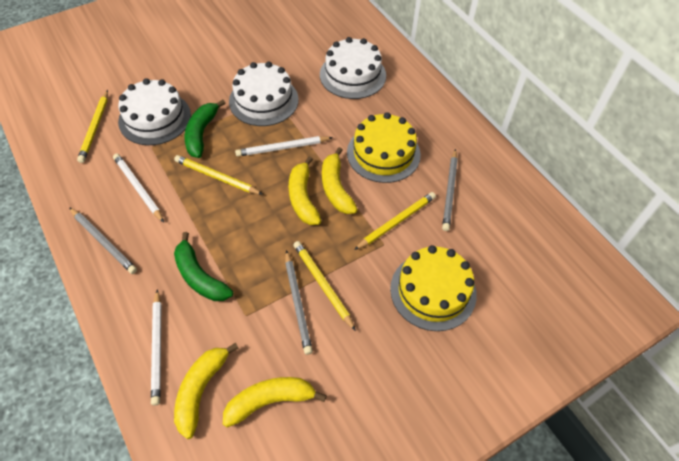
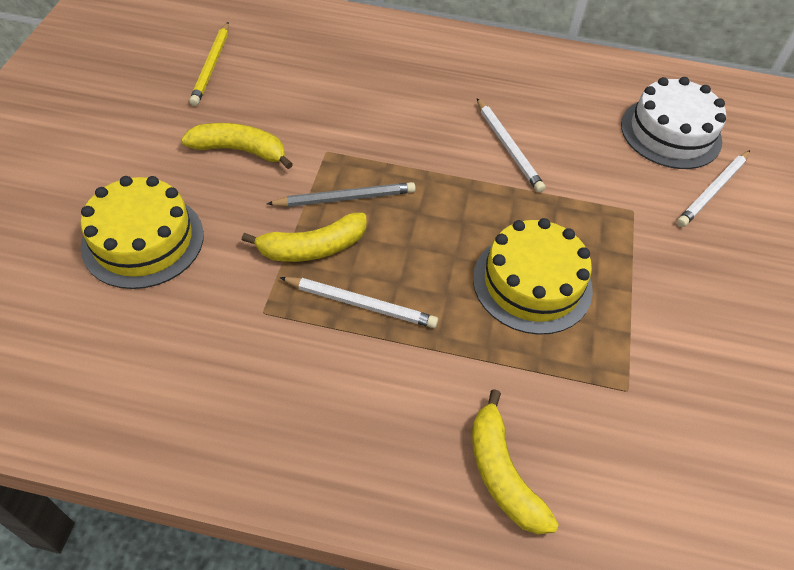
green banana: [174,232,233,301] [184,99,225,158] = 2 -> none = 0
grey pencil: [69,207,137,274] [285,250,313,355] [442,149,458,231] = 3 -> [267,182,416,207] = 1
white cake: [118,78,191,145] [229,62,299,126] [320,37,386,99] = 3 -> [621,77,726,169] = 1
yellow banana: [174,343,239,439] [223,377,327,427] [289,156,321,225] [322,147,358,214] = 4 -> [181,123,293,169] [242,212,366,262] [472,389,559,535] = 3
yellow pencil: [77,90,108,163] [174,155,263,195] [293,241,356,331] [354,192,436,250] = 4 -> [189,22,229,106] = 1

